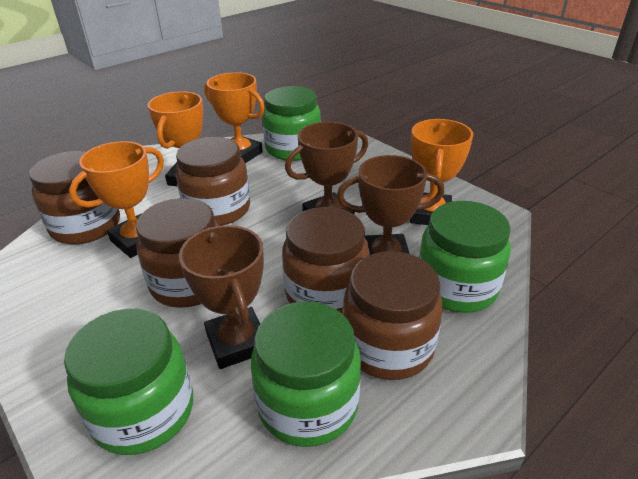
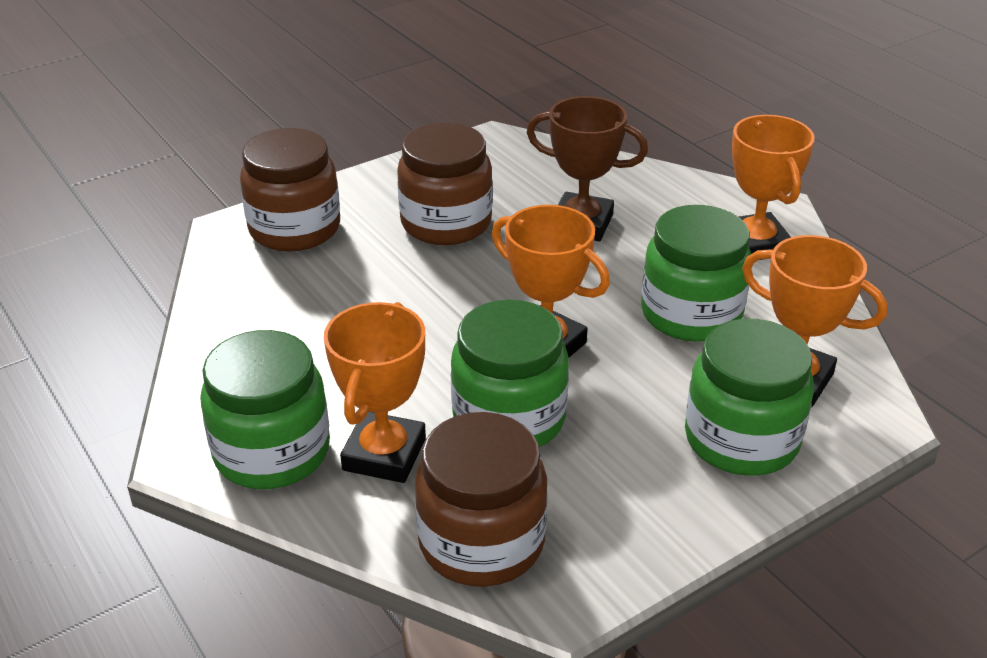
brown jar: [29,151,120,245] [136,198,219,308] [176,137,250,226] [282,207,370,314] [343,251,443,380] = 5 -> [240,128,340,252] [397,123,493,245] [415,412,548,587] = 3
brown trophy: [179,225,264,369] [285,122,368,215] [337,155,444,256] = 3 -> [527,96,648,241] = 1

